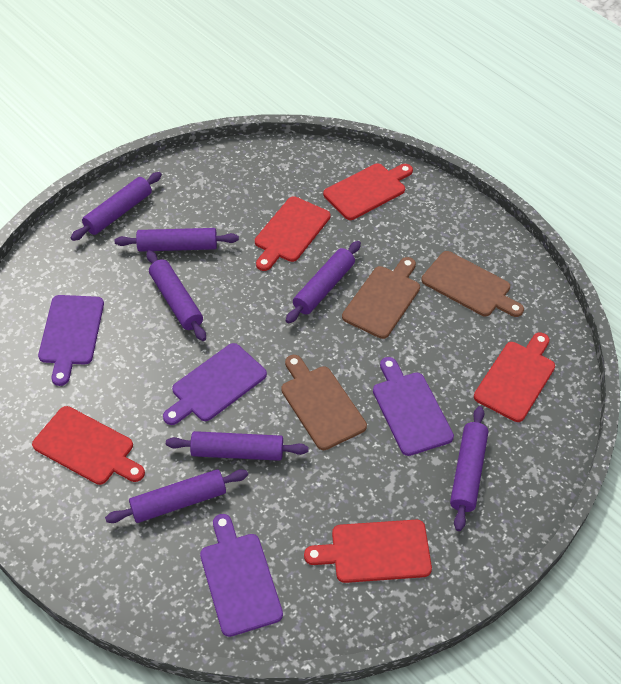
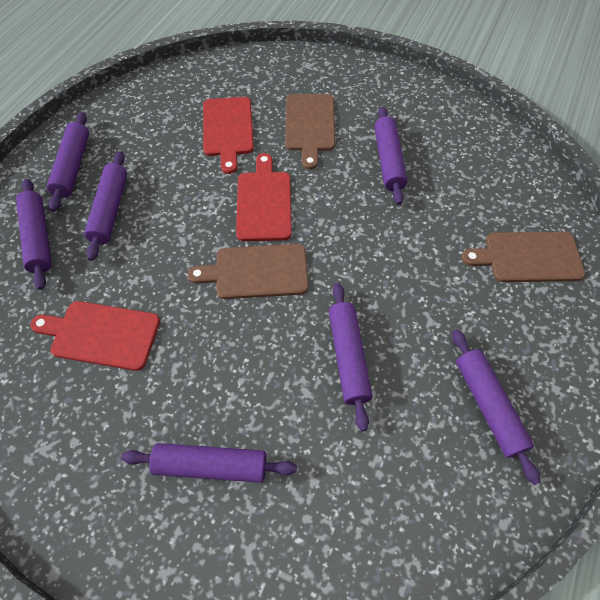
purple cutting board: [38,295,104,386] [163,343,267,425] [200,514,283,637] [373,357,454,456] = 4 -> none = 0
red cutting board: [32,406,145,485] [255,196,331,271] [304,520,432,583] [323,164,413,220] [474,332,555,422] = 5 -> [30,301,160,371] [203,97,254,174] [236,153,292,241] = 3

